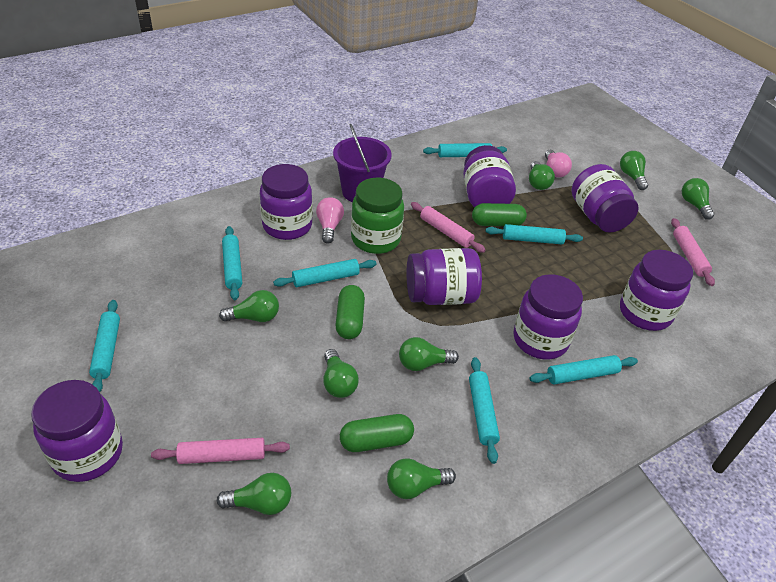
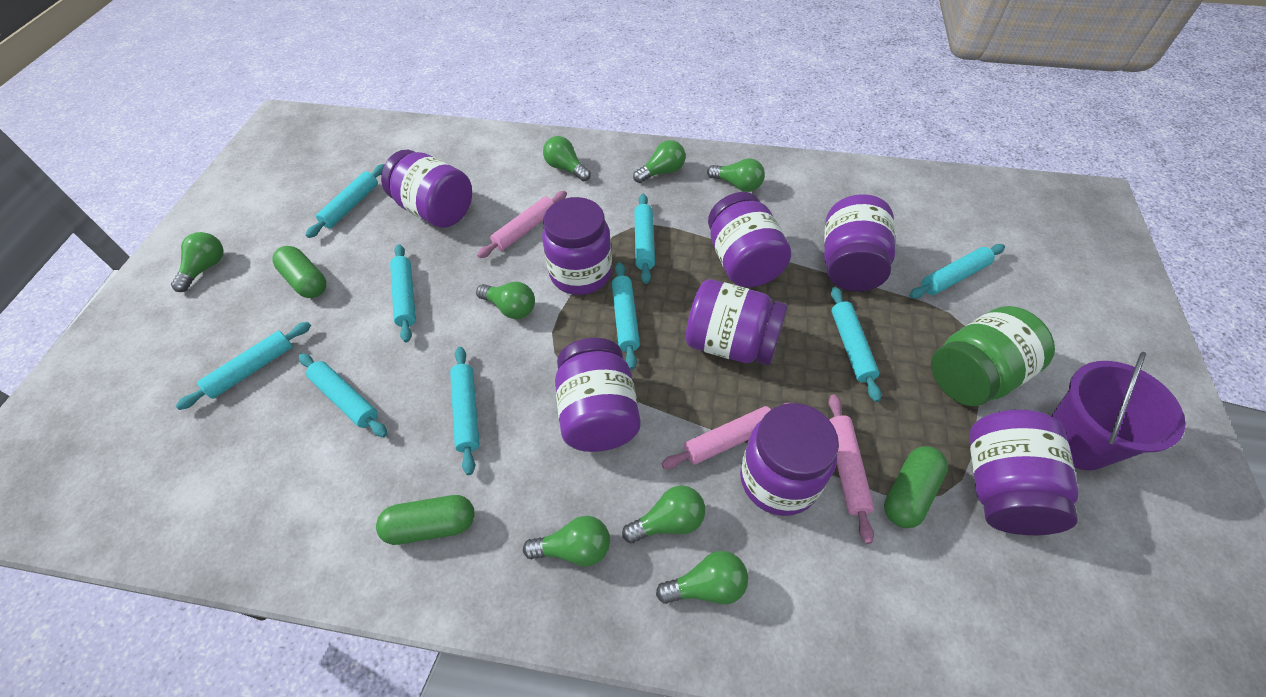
pink light bulb: [316,197,344,244] [545,150,572,178] = 2 -> none = 0
purple jar: [31,380,123,482] [260,164,313,240] [407,248,482,305] [463,145,516,208] [514,274,583,360] [571,164,639,233] [620,250,693,331] = 7 -> [381,150,472,228] [542,197,612,295] [555,338,641,452] [686,279,788,365] [708,192,791,287] [740,403,839,516] [824,194,895,291] [969,409,1079,535] = 8
turquoise rolling pin: [89,300,120,392] [222,226,242,300] [273,259,377,287] [423,143,507,157] [469,357,500,464] [485,224,583,244] [529,355,638,384] = 7 -> [176,322,311,410] [299,353,388,437] [306,164,385,238] [390,244,416,342] [450,347,479,475] [612,262,640,370] [634,194,655,284] [831,287,881,402] [909,244,1005,299] = 9

